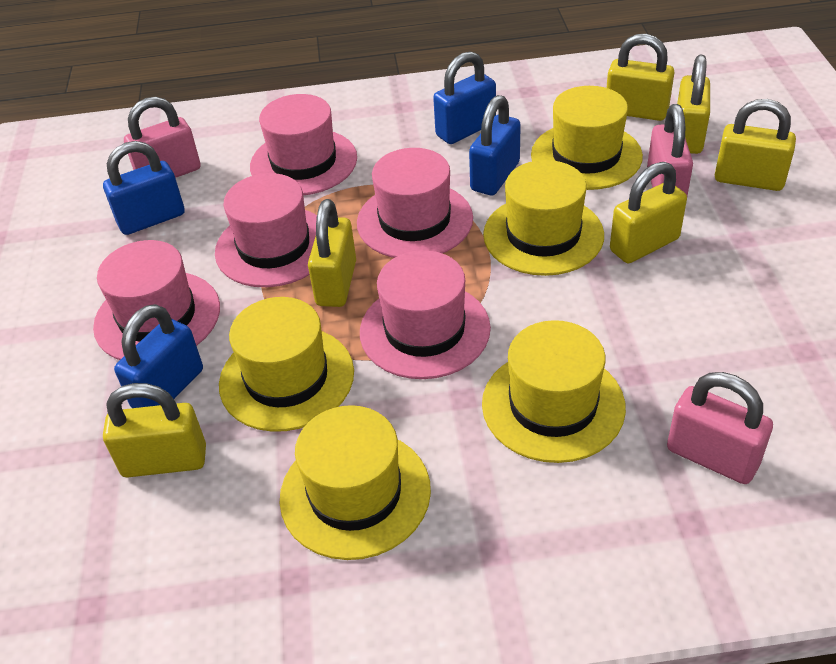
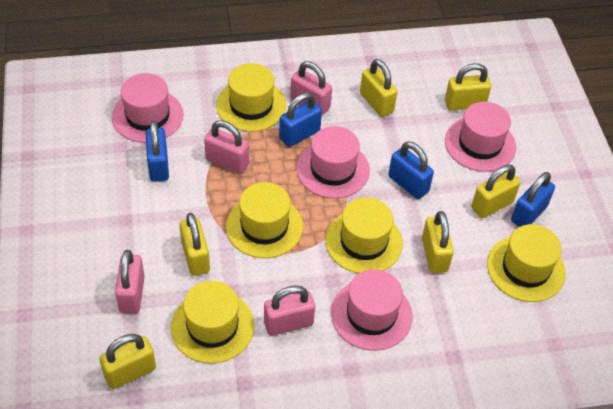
pink hat: [93,240,220,360] [215,173,317,287] [250,94,357,195] [357,148,473,258] [360,250,491,379] = 5 -> [112,73,184,143] [296,126,370,199] [331,269,413,351] [445,102,516,172] = 4
pink padlock: [124,97,201,178] [647,104,693,196] [667,372,773,484] = 3 -> [115,250,145,314] [204,120,249,174] [264,285,315,336] [290,61,332,115] = 4

